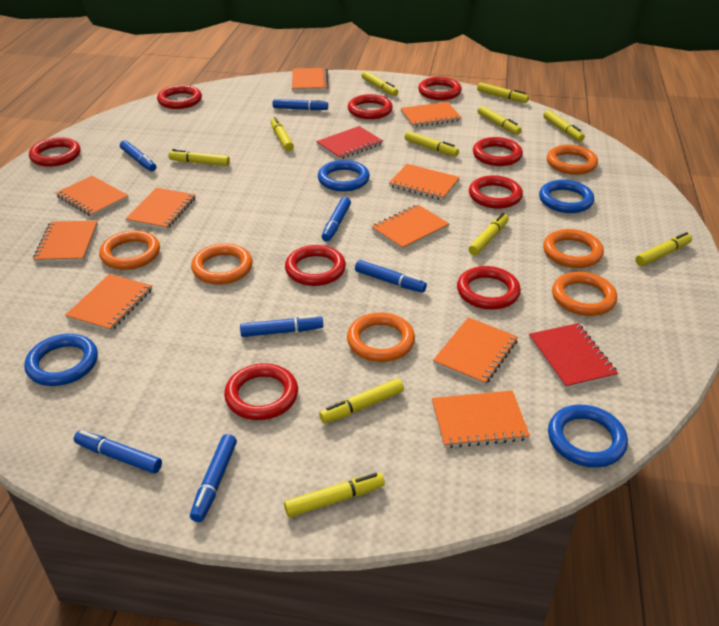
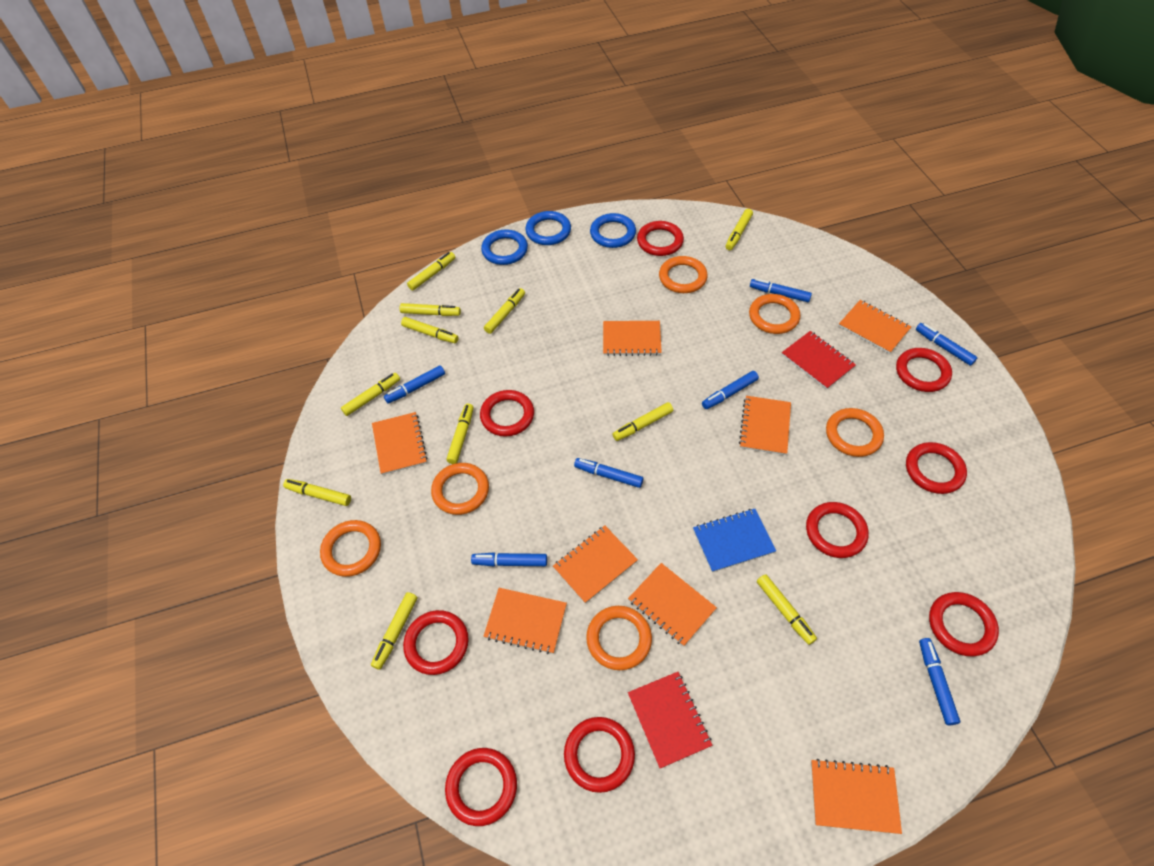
blue notebook: none = 0 -> [693,509,776,572] = 1
blue ring: [24,334,98,386] [318,160,370,191] [539,180,594,213] [548,405,628,468] = 4 -> [481,229,528,265] [525,211,571,245] [590,213,636,248] = 3
orange notebook: [33,221,98,263] [56,176,129,217] [65,274,152,332] [126,188,195,230] [292,68,328,91] [371,205,449,250] [389,164,460,200] [400,102,462,127] [432,390,530,448] [433,317,518,385] = 10 -> [372,412,428,475] [483,588,567,654] [553,526,638,604] [603,321,662,356] [628,563,717,647] [739,396,791,455] [811,759,902,834] [839,300,911,354] = 8

